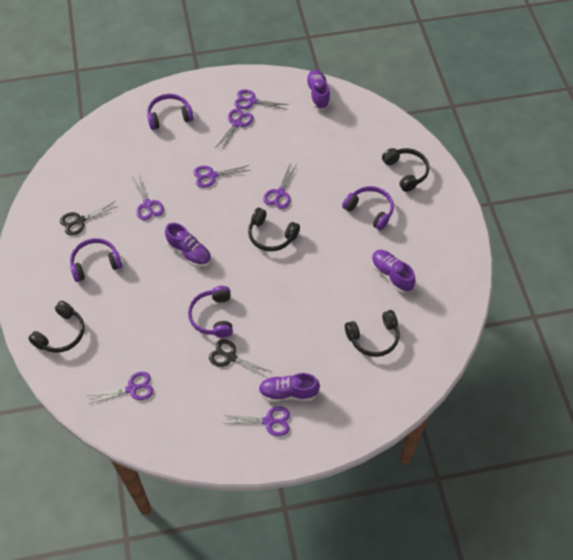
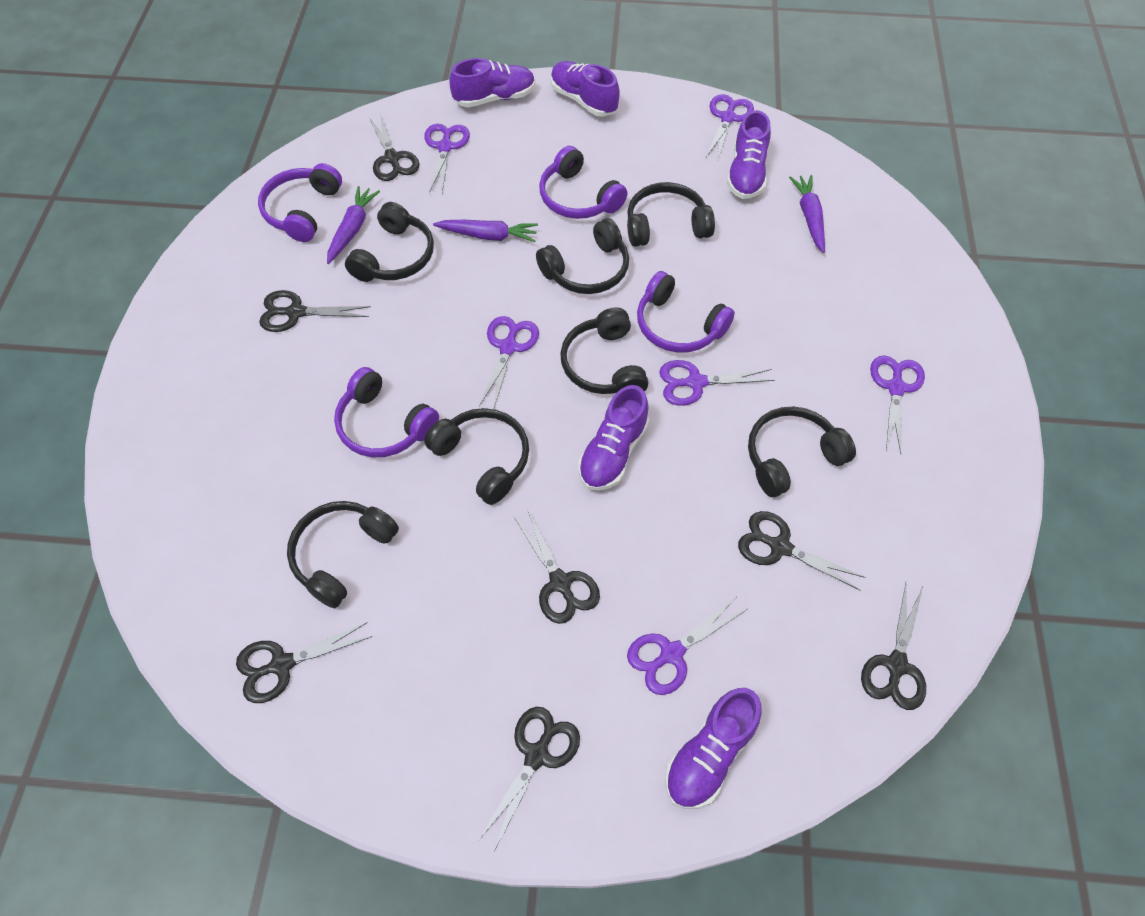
black headphones: [28,301,84,353] [248,208,300,251] [345,310,399,357] [382,148,430,192] = 4 -> [287,501,399,608] [345,202,434,282] [424,408,529,505] [536,218,629,294] [560,307,648,394] [627,182,715,247] [748,407,856,497] = 7
black scissors: [60,201,118,236] [209,339,272,378] = 2 -> [236,622,373,703] [259,290,371,332] [369,113,419,181] [478,707,580,851] [513,510,600,624] [738,511,866,591] [861,583,926,710] = 7
purple carrot: none = 0 -> [327,186,380,264] [433,220,538,242] [789,175,825,253] = 3
purple scissors: [88,372,154,404] [132,175,164,220] [193,165,251,188] [215,109,253,150] [223,406,290,436] [234,89,288,110] [263,164,296,209] = 7 -> [424,124,470,193] [479,316,539,409] [627,598,747,695] [659,360,775,406] [706,94,754,162] [870,355,925,454] = 6
purple shoe: [165,223,211,267] [258,373,320,402] [306,70,330,110] [371,250,416,293] = 4 -> [449,58,535,107] [551,61,620,117] [578,385,649,491] [665,688,762,809] [727,110,771,199] = 5

